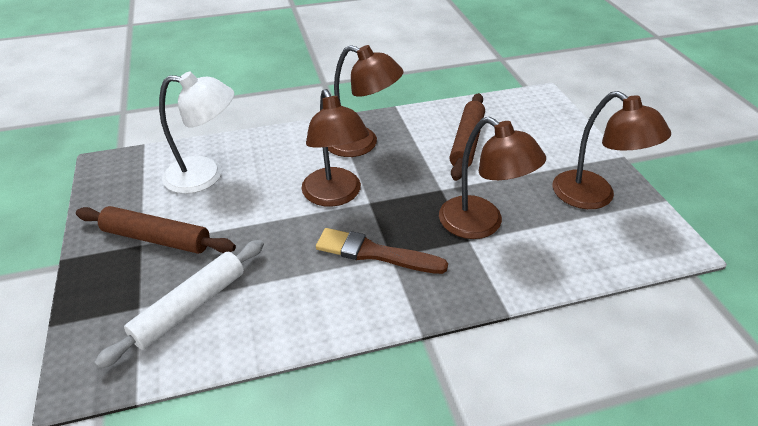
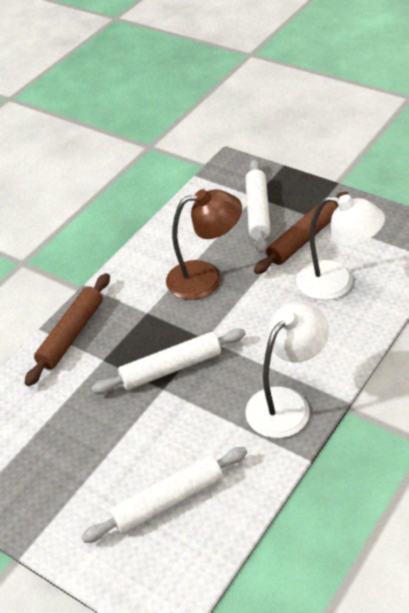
brown brush: [316,228,448,274] = 1 -> none = 0
brown lamp: [301,89,369,207] [328,45,404,157] [439,117,546,239] [553,91,671,209] = 4 -> [166,189,242,300] = 1
white lamp: [159,72,234,194] = 1 -> [245,303,329,438] [296,194,385,300] = 2
white rolling pin: [94,240,264,369] = 1 -> [81,447,247,543] [92,328,246,394] [245,159,271,254] = 3

